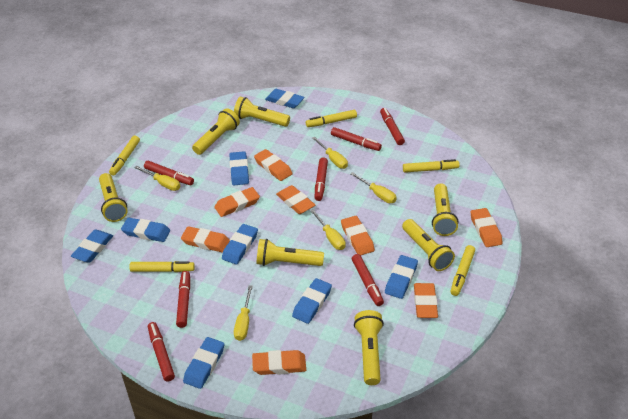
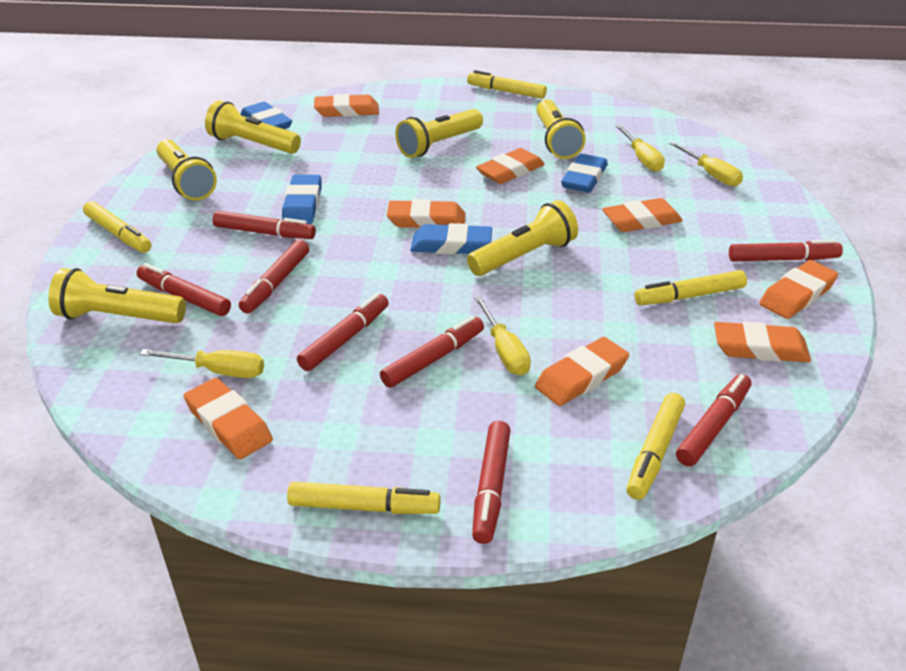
blue eraser: [71,230,113,263] [121,218,170,242] [183,337,224,389] [222,224,258,264] [229,151,249,185] [265,89,304,108] [292,278,332,324] [385,255,418,299] = 8 -> [241,102,292,129] [282,175,321,224] [410,223,492,254] [561,154,608,193] = 4
red marker: [144,161,194,185] [148,322,175,382] [176,271,190,328] [315,157,328,201] [331,127,382,151] [352,254,384,306] [380,108,405,145] = 7 -> [137,263,231,316] [213,211,316,239] [239,240,309,314] [297,293,389,371] [380,316,484,388] [472,421,511,544] [676,374,751,466] [729,239,843,261] = 8
yellow flashlight: [99,173,128,222] [192,108,240,155] [234,97,290,127] [256,239,324,266] [354,310,384,385] [402,219,455,271] [432,184,458,236] = 7 -> [48,268,186,323] [156,140,217,201] [205,100,301,154] [395,109,483,158] [467,200,578,276] [536,99,586,159] = 6
yellow screwdriver: [134,166,181,191] [234,285,253,341] [310,209,346,250] [312,137,348,169] [351,172,397,203] = 5 -> [140,349,264,378] [474,296,531,375] [615,124,665,172] [669,141,743,187] = 4

